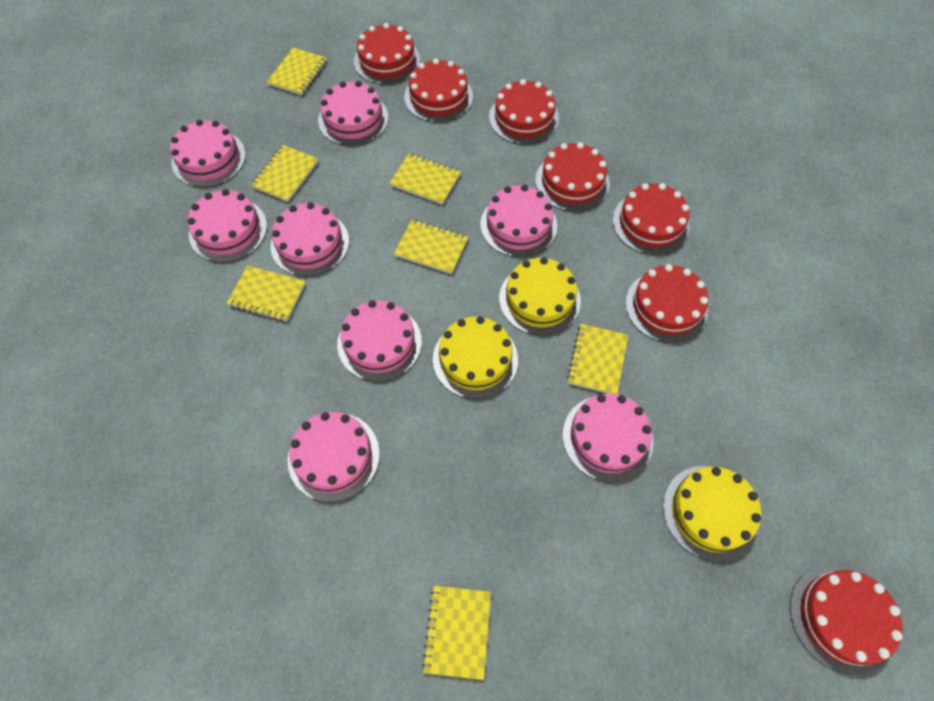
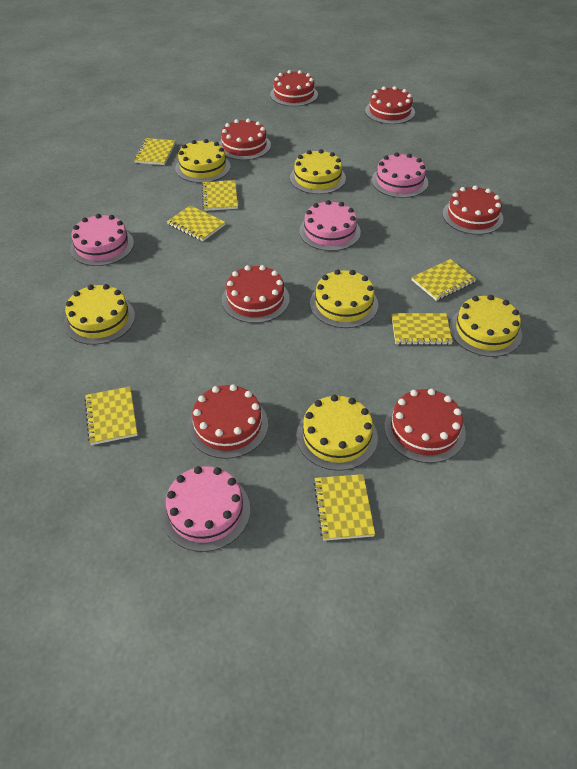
pink cake: [170,120,246,187] [188,189,267,262] [271,202,349,277] [288,412,380,502] [318,81,389,146] [337,300,422,382] [481,185,557,257] [563,393,654,482] = 8 -> [70,214,134,266] [161,466,250,552] [299,200,361,251] [372,152,428,198] = 4
yellow cake: [433,316,518,399] [499,257,581,335] [663,466,761,562] = 3 -> [64,284,135,345] [175,139,231,183] [290,149,346,194] [296,395,378,471] [310,269,378,328] [450,295,522,357] = 6

